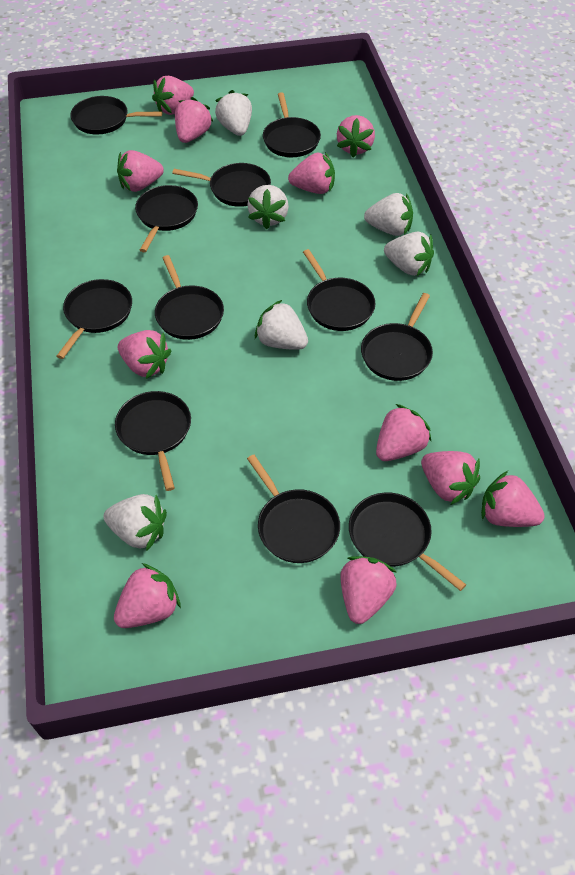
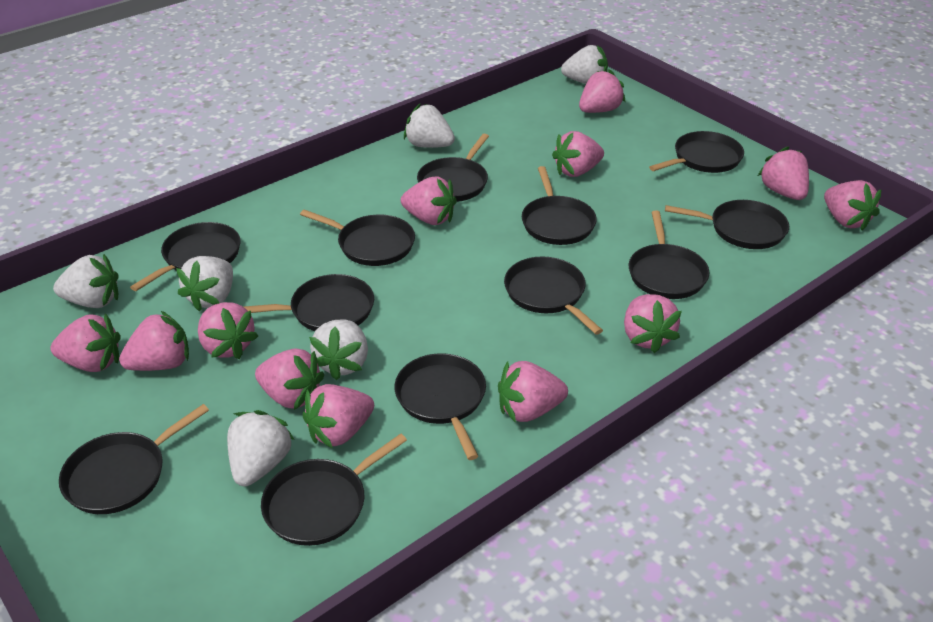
black pan: [57,279,132,359] [70,96,162,134] [115,391,191,491] [135,185,198,252] [155,255,224,340] [172,163,271,207] [247,455,340,563] [263,92,321,157] [303,249,376,331] [349,493,466,591] [361,293,433,381] = 11 -> [59,404,209,514] [130,222,241,291] [244,274,374,331] [261,434,407,546] [300,209,415,266] [395,353,486,460] [417,133,489,202] [504,256,603,335] [522,166,597,245] [629,211,710,299] [649,131,744,173] [665,200,789,249] = 12
pink strawberry: [114,563,181,628] [117,150,164,192] [118,330,171,379] [152,76,194,115] [175,97,213,143] [288,152,335,194] [337,115,375,158] [340,556,397,624] [376,404,432,461] [421,451,480,505] [481,471,545,527] = 11 -> [51,313,121,372] [119,311,189,371] [198,302,258,359] [255,348,324,410] [302,384,374,448] [401,177,457,225] [498,361,568,423] [552,131,604,177] [579,69,625,113] [624,294,682,353] [758,146,809,200] [824,180,881,230] = 12

